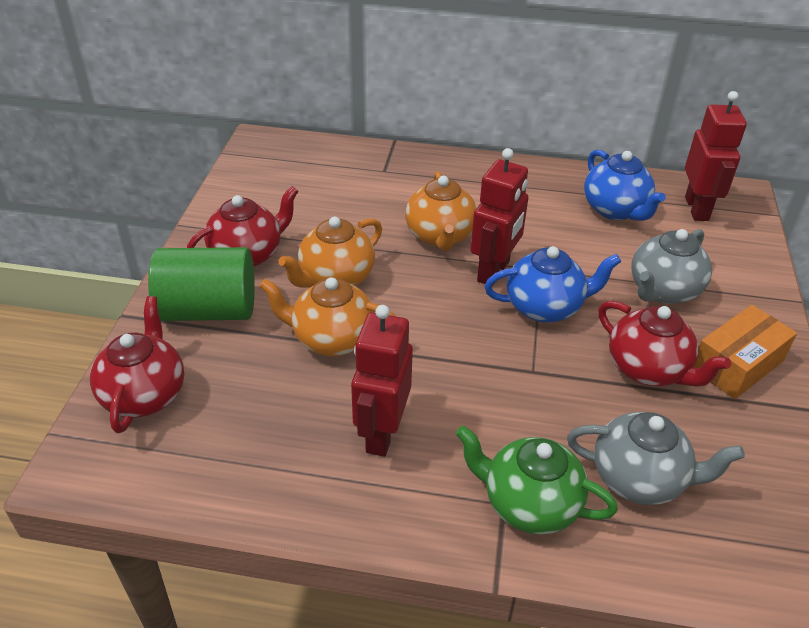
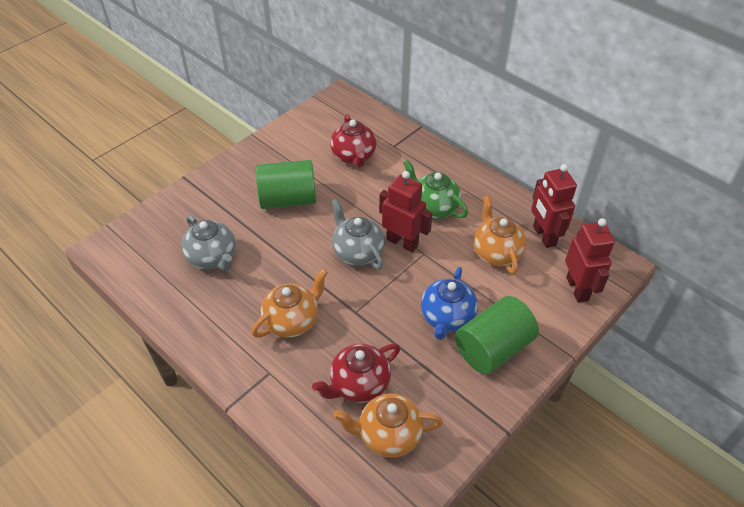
blue teapot: [485,246,621,323] [584,150,665,221] = 2 -> [421,267,478,340] = 1
green cylinder: [148,247,255,321] = 1 -> [256,160,316,209] [455,296,539,374] = 2
orange box: [694,305,797,399] = 1 -> none = 0
red teapot: [90,296,184,433] [187,186,299,267] [598,301,731,387] = 3 -> [312,343,400,403] [330,114,377,168] = 2

